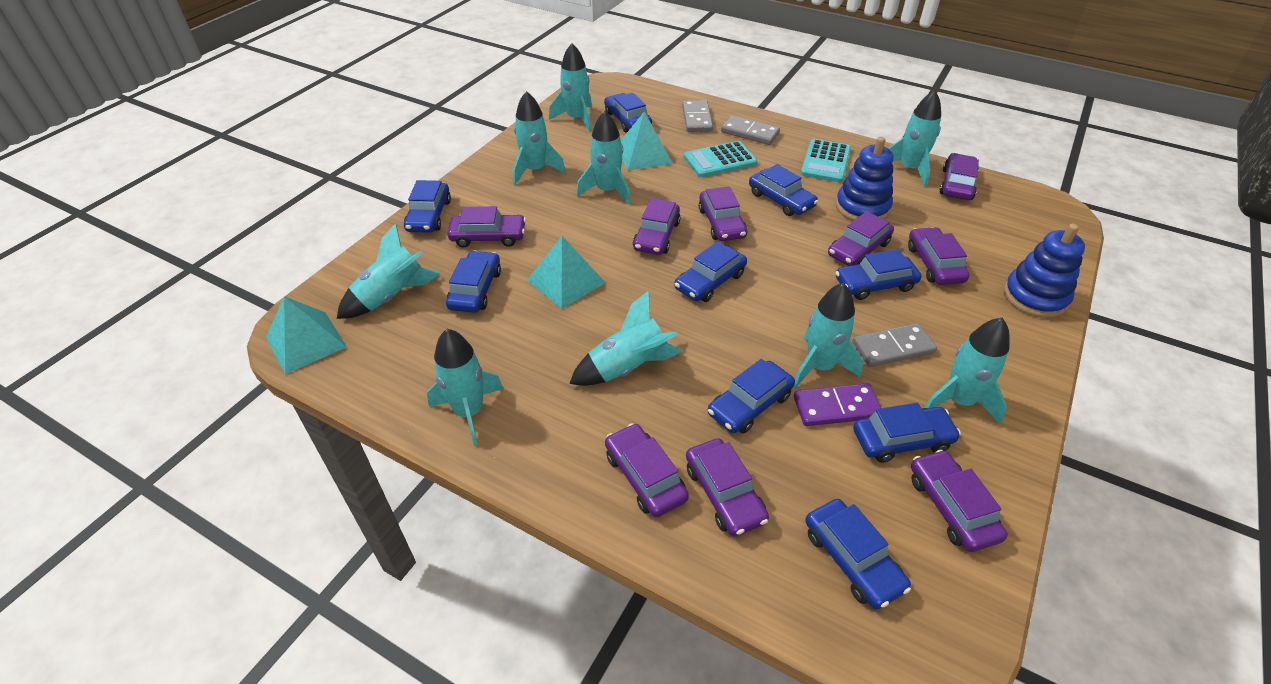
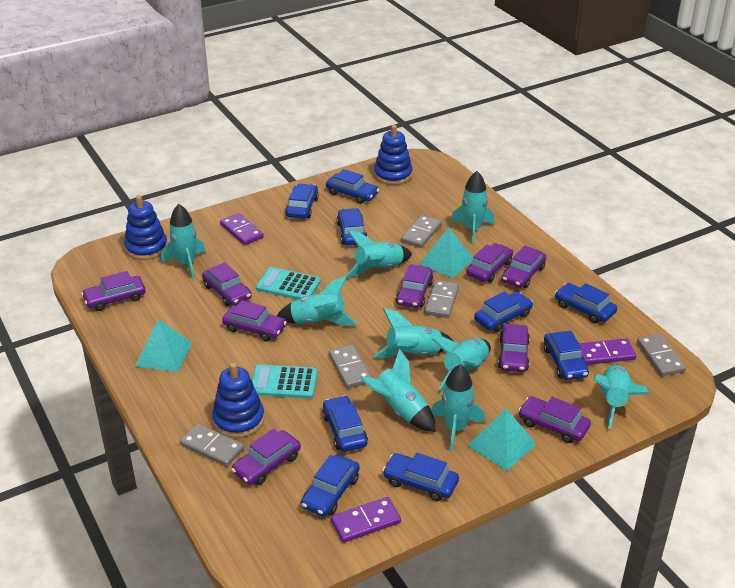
blue stacking toy: [836,137,893,221] [1004,223,1085,318] = 2 -> [124,195,168,260] [212,362,264,438] [374,125,412,185] = 3
grey domino: [682,100,713,132] [721,115,780,145] [853,323,937,367] = 3 -> [180,423,244,467] [329,344,372,388] [401,215,442,248] [424,280,459,318] [637,334,686,376] = 5
purple domino: [794,383,881,426] = 1 -> [220,213,264,245] [331,497,401,543] [579,338,636,365] = 3

